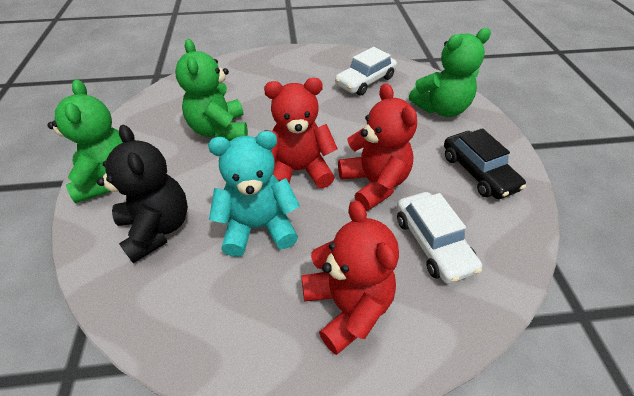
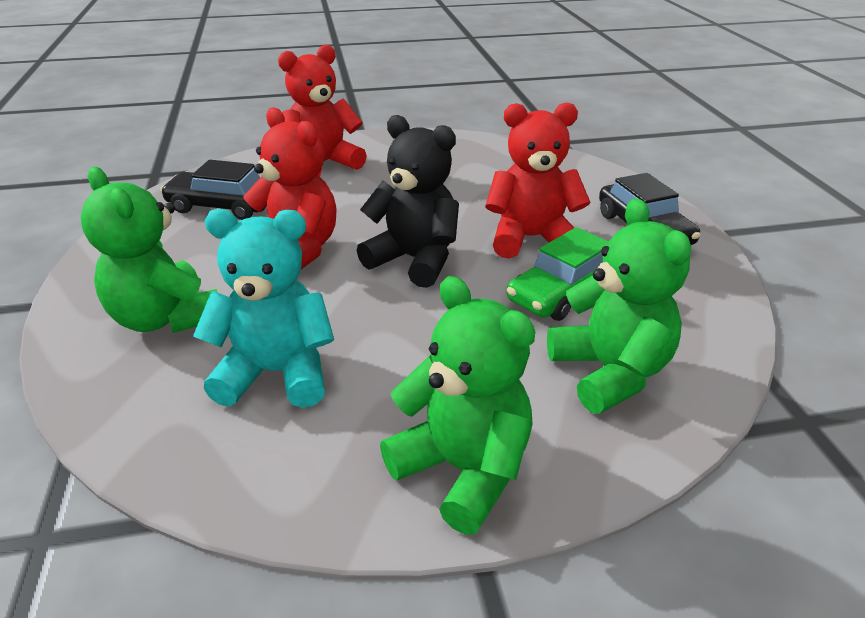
black car: [444,128,526,199] = 1 -> [160,160,267,220] [599,173,701,245] = 2
green car: none = 0 -> [507,227,609,321] = 1
white car: [335,47,397,96] [397,192,482,284] = 2 -> none = 0

